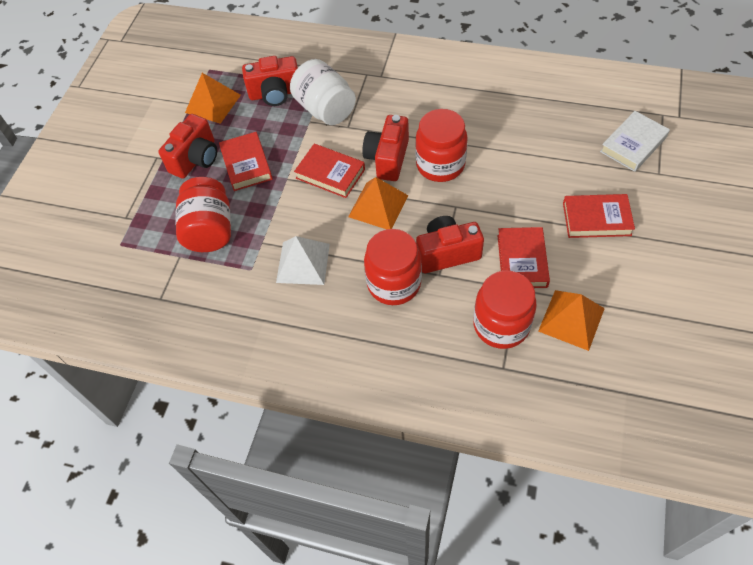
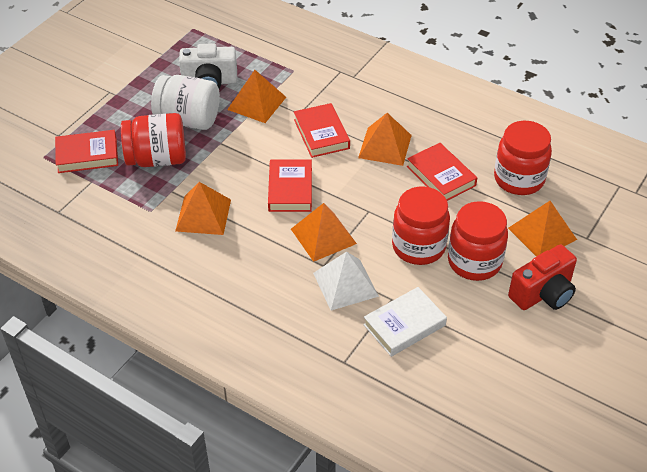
orange pyramid: [185,73,241,124] [348,177,408,229] [538,290,605,351] = 3 -> [175,182,231,235] [227,70,286,123] [291,203,357,262] [358,113,412,166] [508,201,577,256] = 5
red camera: [158,114,217,178] [242,56,298,106] [362,115,409,181] [416,216,484,273] = 4 -> [508,245,577,310] = 1
white camera: none = 0 -> [179,43,237,88] = 1

